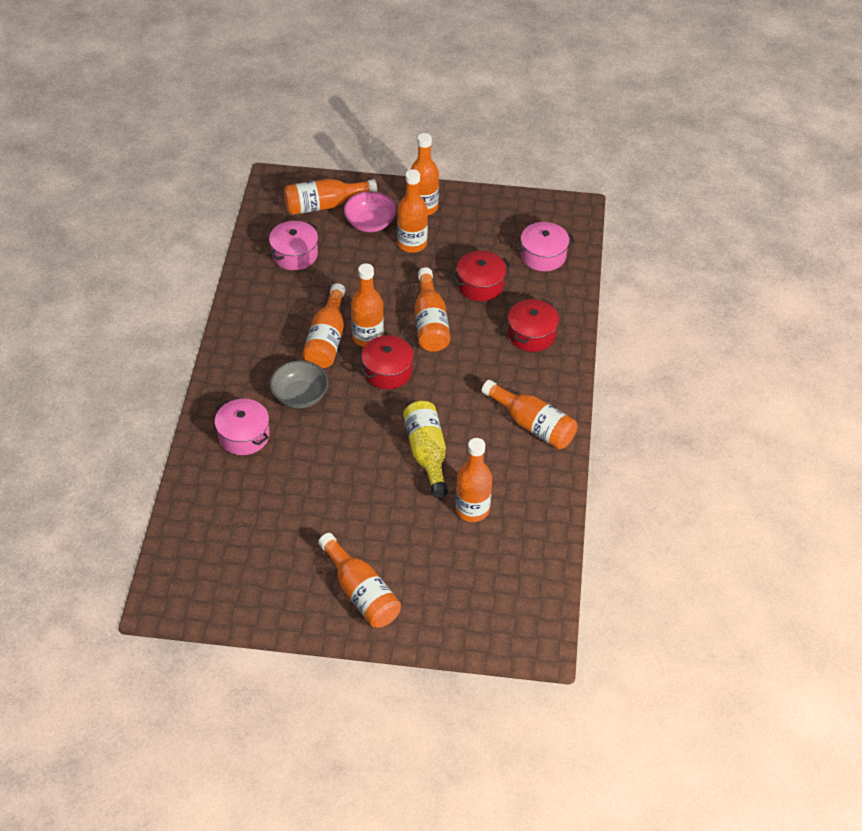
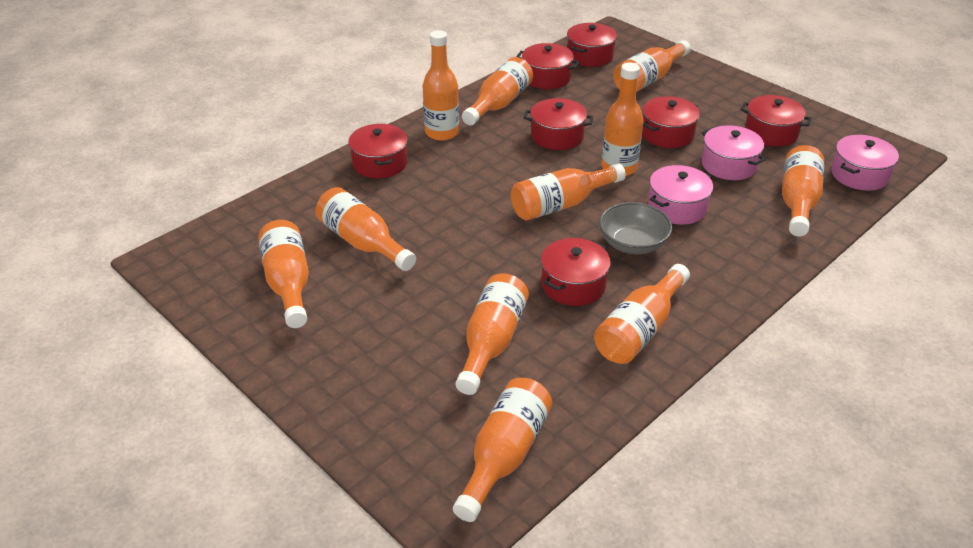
orange bottle: [284,179,377,215] [303,283,345,368] [318,533,401,628] [351,263,384,347] [397,169,428,253] [410,133,439,215] [414,267,450,352] [456,438,492,522] [482,380,577,449] = 9 -> [258,220,309,328] [316,187,416,271] [423,30,459,141] [453,378,552,522] [456,273,529,395] [462,57,533,125] [511,163,626,220] [594,264,690,364] [601,62,643,176] [613,40,691,92] [782,145,824,237] = 11
pink bowl: [344,191,397,232] = 1 -> none = 0
red pot: [360,335,415,389] [452,251,511,301] [508,299,559,352] = 3 -> [348,124,408,178] [516,43,579,89] [524,98,593,150] [541,238,611,306] [567,23,617,67] [642,96,700,148] [740,95,812,147] = 7
yellow bottle: [403,401,448,498] = 1 -> none = 0

